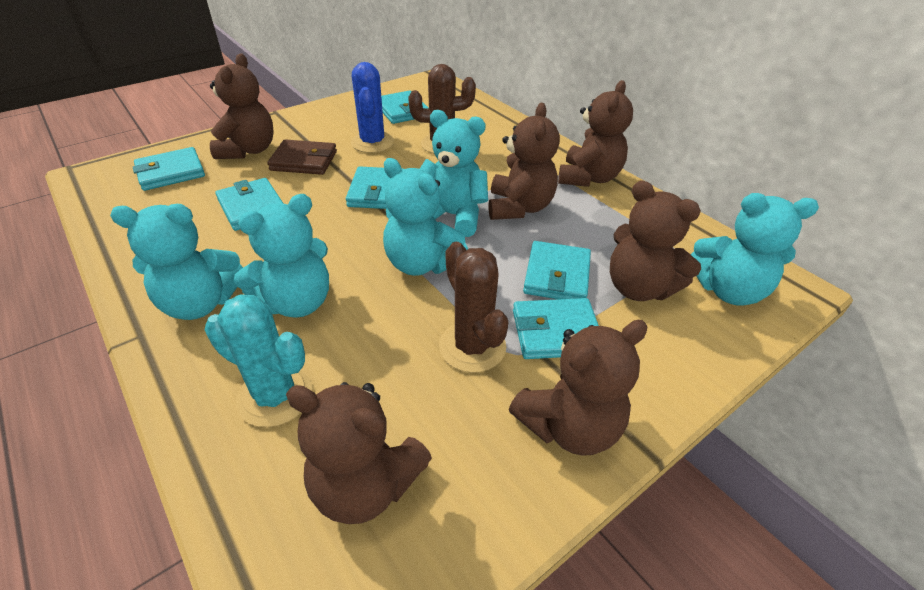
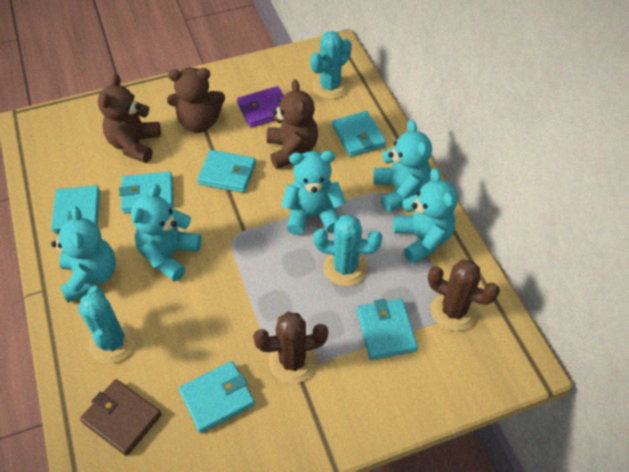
blue cactus: [351,62,394,153] = 1 -> none = 0
brown teddy bear: [210,53,274,159] [286,382,432,524] [489,103,560,220] [509,320,648,456] [558,80,633,187] [610,181,701,301] = 6 -> [98,74,161,163] [167,67,225,133] [267,79,318,169] = 3
purple wallet: none = 0 -> [237,86,284,128] = 1
turquoise cactus: [205,294,312,427] = 1 -> [78,286,137,364] [310,31,352,99] [314,215,382,286] = 3

